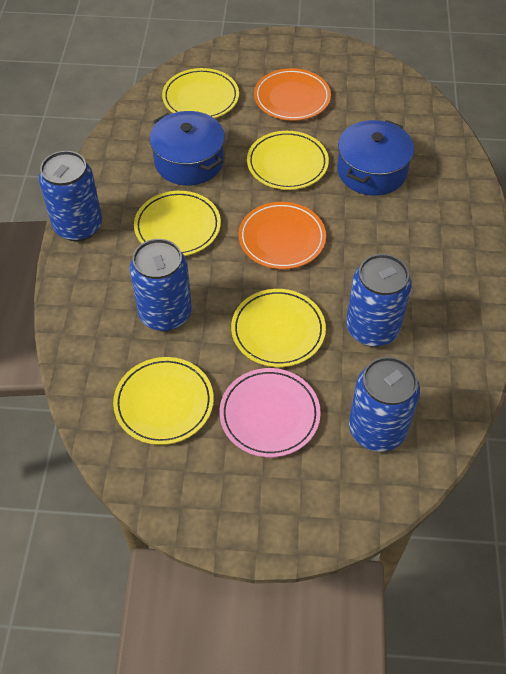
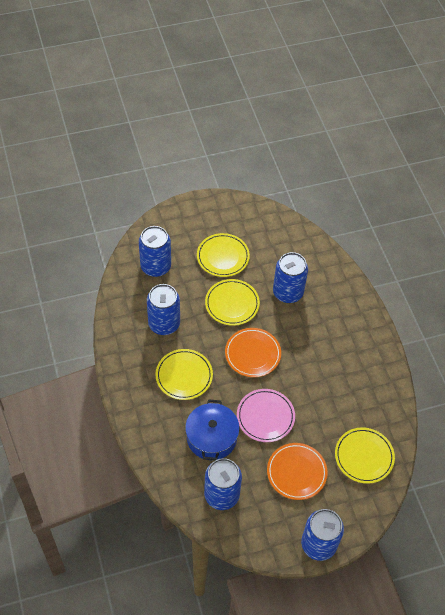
blue can: [39,151,102,241] [130,239,192,331] [346,254,412,347] [349,357,420,452] = 4 -> [139,226,171,277] [147,284,180,335] [204,458,242,510] [273,252,308,303] [301,509,344,561] = 5
blue pot: [149,111,225,186] [337,120,414,196] = 2 -> [185,399,240,460] = 1
yellow plate: [113,357,214,445] [134,191,221,256] [162,68,239,118] [231,289,326,367] [247,131,329,190] = 5 -> [156,349,213,400] [197,233,250,277] [205,279,260,326] [335,427,395,484] = 4

